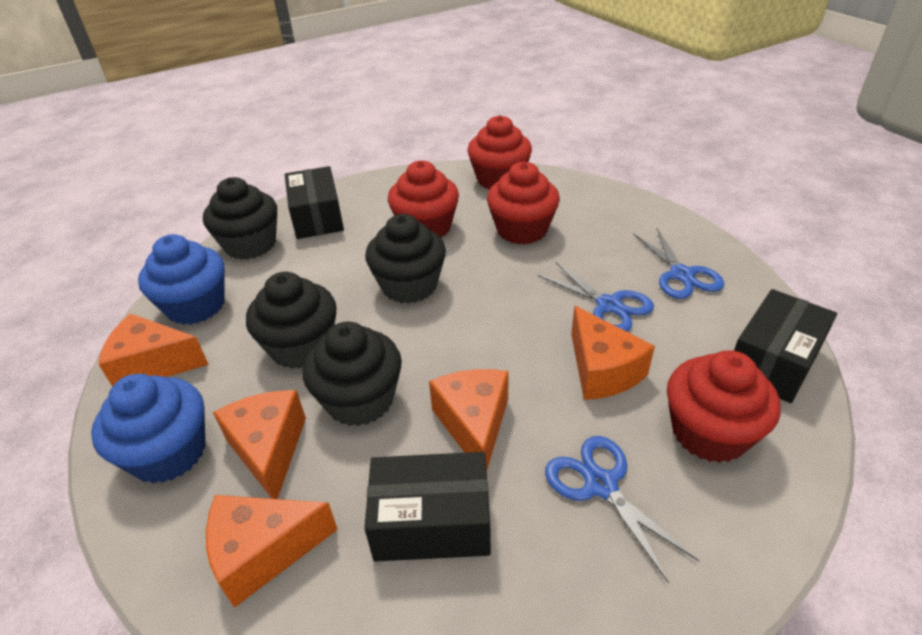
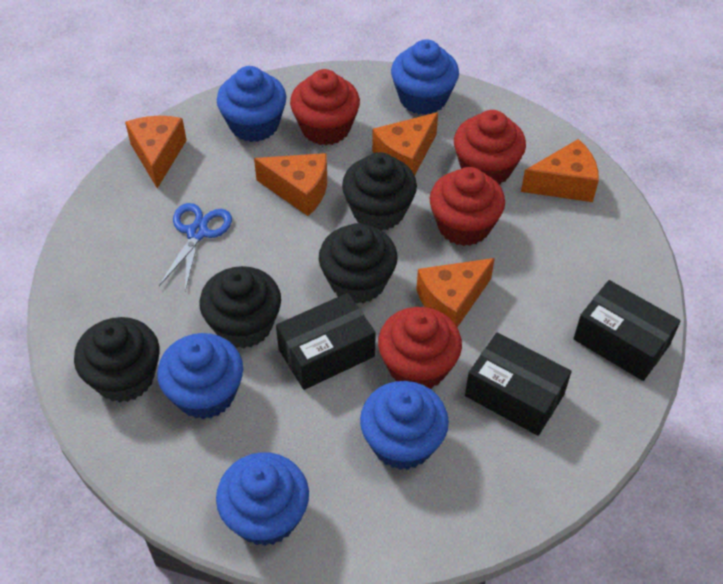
blue cupcake: [91,374,205,483] [138,234,225,325] = 2 -> [157,333,243,419] [216,452,309,546] [217,66,286,142] [360,381,449,470] [391,39,459,115] = 5
blue scissors: [538,262,654,332] [545,436,699,583] [633,229,724,299] = 3 -> [159,203,232,292] = 1

